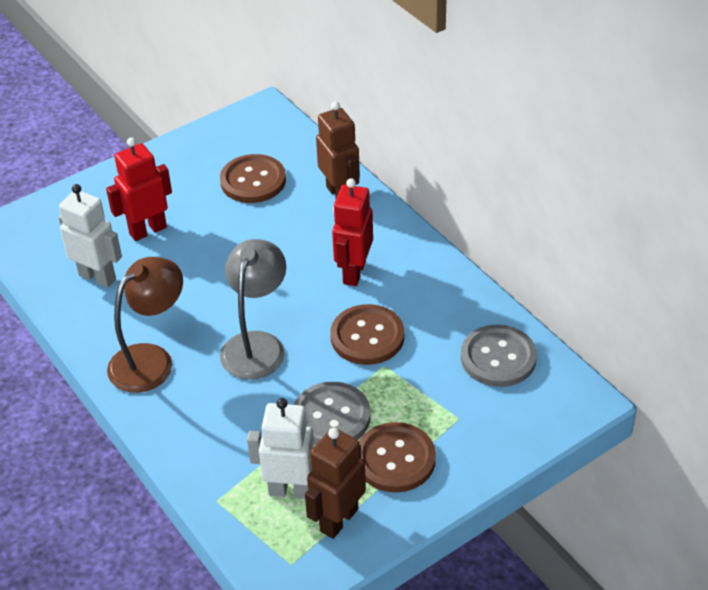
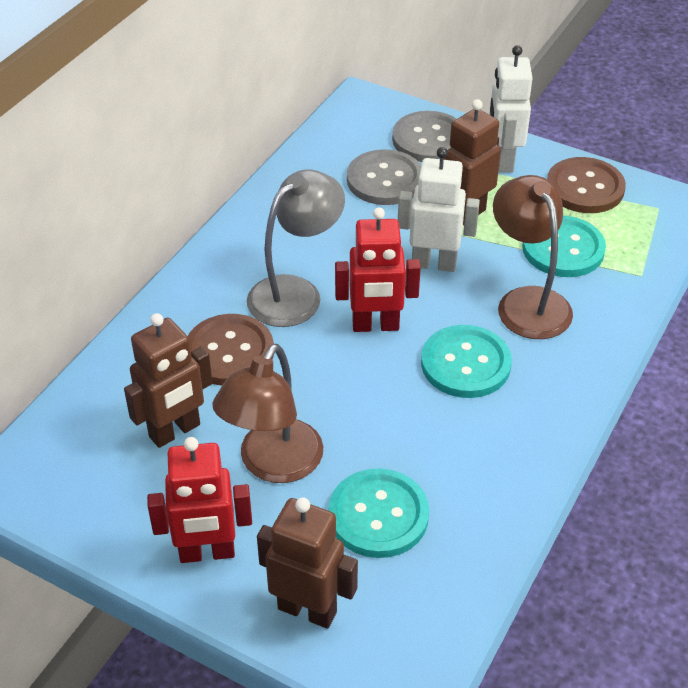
brown button: [220,154,286,203] [330,304,404,365] [359,422,436,492] = 3 -> [188,314,274,386] [547,157,626,213] = 2
brown lamp: [107,257,183,393] = 1 -> [212,344,323,483] [493,175,573,339] = 2
brown robot: [305,428,366,539] [316,101,360,198] = 2 -> [124,313,213,448] [257,497,358,629] [444,99,501,225] = 3
turquoise button: none = 0 -> [329,468,429,558] [421,325,512,398] [522,215,606,277] = 3

